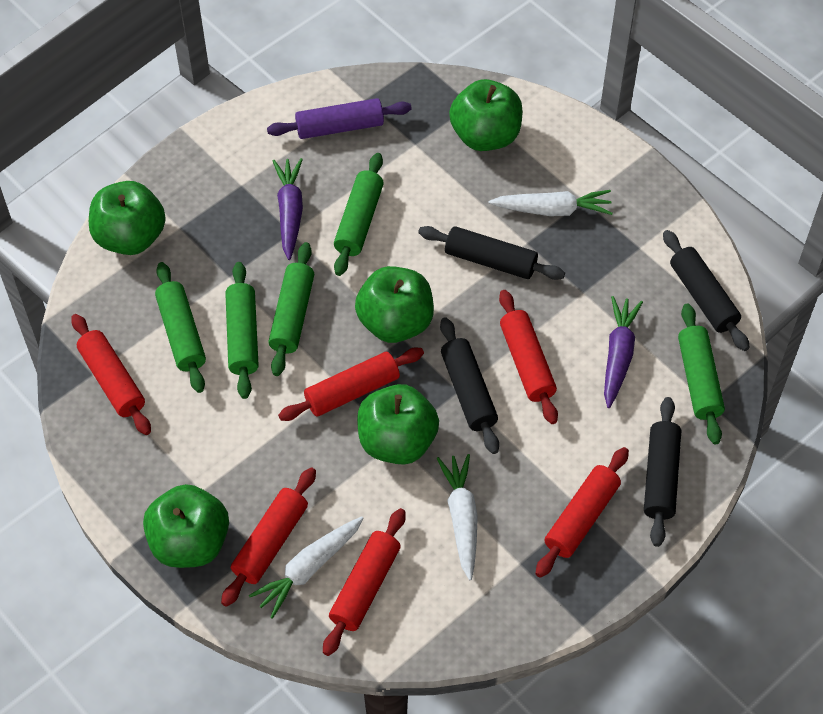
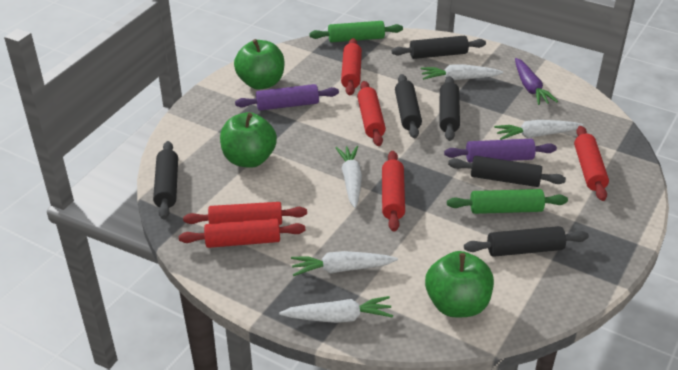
black rolling pin: [418,226,565,280] [440,317,499,454] [644,397,681,547] [663,230,750,351] = 4 -> [153,141,178,219] [392,36,486,59] [395,74,422,138] [439,76,460,141] [448,156,566,187] [464,226,589,257] = 6
green apple: [89,181,166,255] [143,484,229,568] [355,266,434,343] [357,384,439,465] [449,79,523,151] = 5 -> [220,112,277,168] [234,39,284,90] [425,251,494,317] = 3
green rolling pin: [155,262,206,393] [225,262,259,399] [268,242,314,376] [334,153,384,276] [678,304,725,444] = 5 -> [309,21,403,42] [447,189,568,214] = 2
purple carrot: [272,158,303,260] [604,296,643,408] = 2 -> [515,58,558,105] = 1
purple rolling pin: [267,98,412,139] = 1 -> [235,84,339,111] [444,139,557,163] = 2
white carrot: [249,516,364,619] [437,454,478,580] [489,190,613,216] = 3 -> [279,296,393,323] [291,251,398,276] [336,146,362,208] [421,64,503,80] [494,120,583,140] = 5

